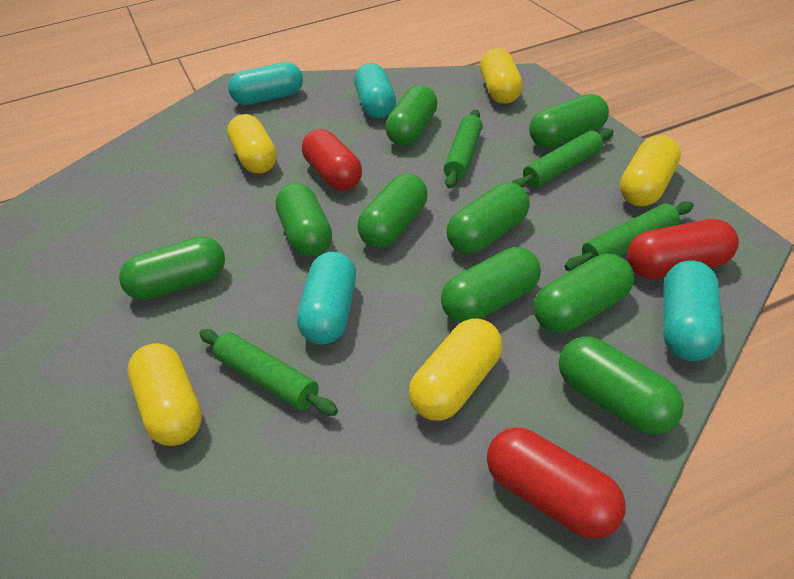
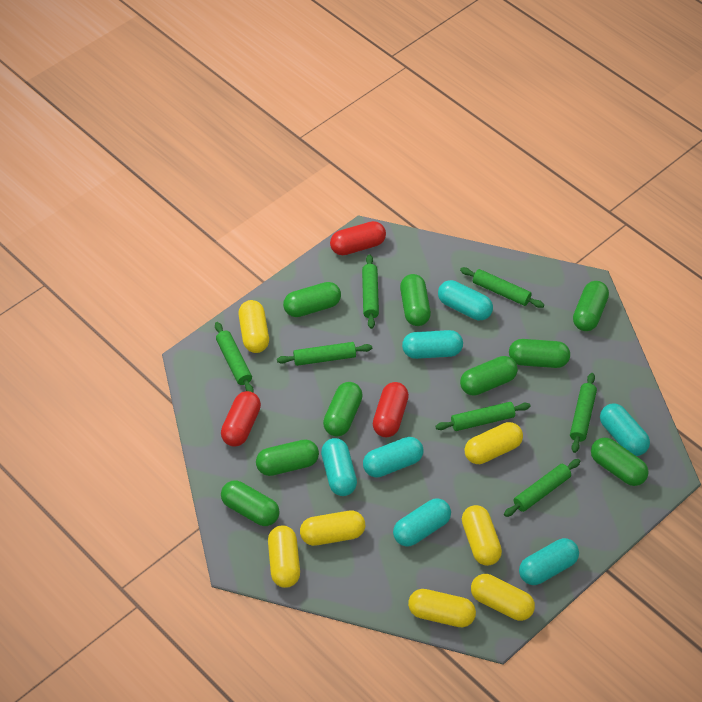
green rolling pin: [199,329,338,416] [444,109,482,189] [512,128,614,188] [564,201,694,271] = 4 -> [215,322,254,392] [277,342,372,366] [362,254,379,329] [435,402,531,431] [460,267,544,308] [504,459,580,517] [570,373,597,453] = 7
turquoise capsule: [228,62,303,105] [297,252,356,344] [354,63,396,118] [663,261,722,361] = 4 -> [321,438,357,496] [363,437,423,478] [393,498,451,547] [402,330,463,359] [438,280,493,320] [519,538,579,585] [600,403,650,456] = 7
yellow capsule: [127,343,202,446] [227,114,277,174] [409,318,503,421] [480,48,523,104] [620,135,681,207] = 5 -> [239,300,269,353] [268,526,300,588] [300,511,365,546] [408,589,476,627] [462,505,502,566] [465,422,523,464] [471,574,535,621] = 7

